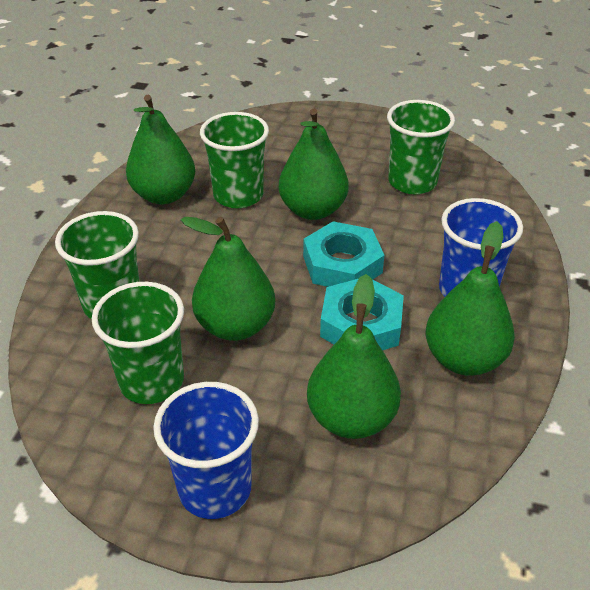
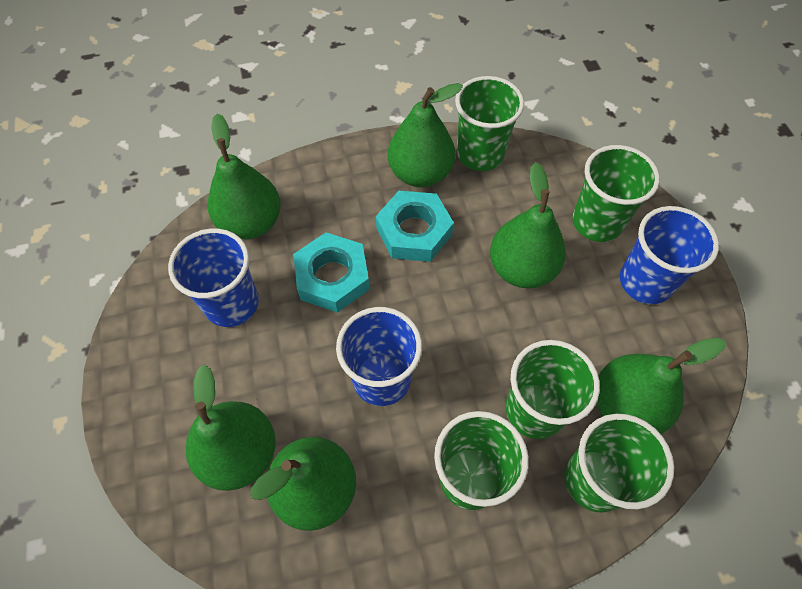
blue cup: [153,382,259,519] [439,198,523,297] = 2 -> [168,228,259,327] [336,307,422,406] [620,206,719,304] = 3
green cup: [55,211,140,319] [92,282,184,404] [200,112,269,208] [387,100,455,194] = 4 -> [434,411,529,510] [455,76,524,171] [506,340,600,439] [564,414,674,512] [572,145,660,242] = 5
green pear: [126,95,195,204] [181,217,275,341] [279,109,349,220] [307,274,401,439] [426,221,515,376] = 5 -> [186,365,276,491] [208,113,281,239] [250,437,356,531] [388,83,463,187] [490,162,566,289] [597,338,726,434] = 6

